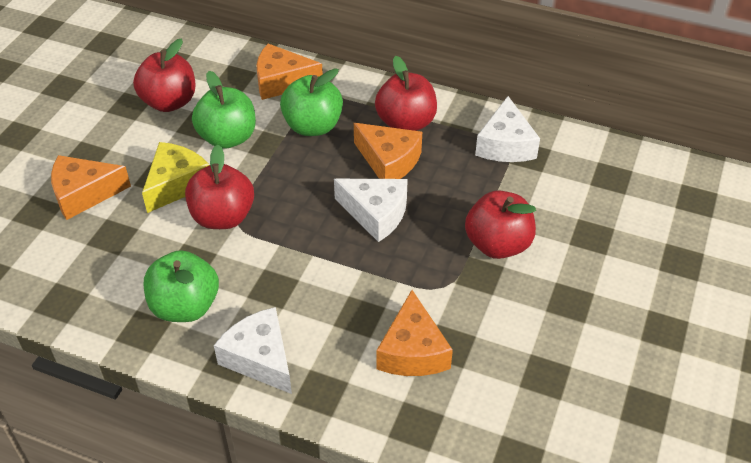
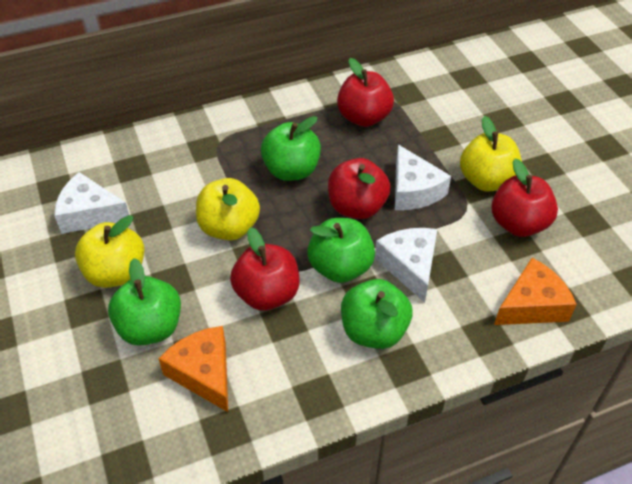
green apple: [144,250,219,322] [192,71,256,149] [280,68,343,136] = 3 -> [108,258,181,346] [261,116,321,181] [307,218,375,283] [341,279,412,349] = 4
orange cheese: [51,155,131,220] [257,44,323,100] [354,123,422,179] [377,290,453,376] = 4 -> [158,326,228,412] [494,258,577,325] = 2
yellow apple: none = 0 -> [75,215,144,288] [196,178,260,240] [460,116,522,192] = 3
yellow cheese: [142,142,209,213] = 1 -> none = 0

